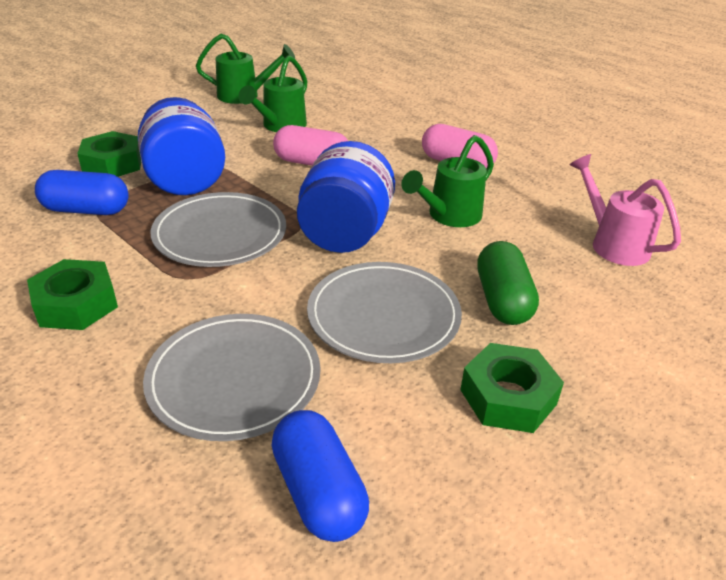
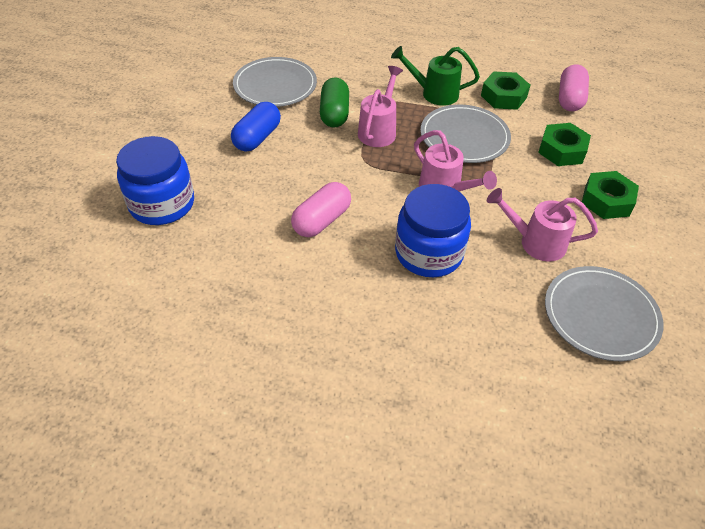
blue capsule: [35,170,129,215] [272,410,369,542] = 2 -> [231,102,281,152] = 1
green watering can: [196,34,295,104] [238,55,307,132] [401,135,494,227] = 3 -> [391,46,480,106] = 1
pink watering can: [569,154,681,266] = 1 -> [358,66,403,147] [414,130,497,191] [487,188,598,262] = 3

